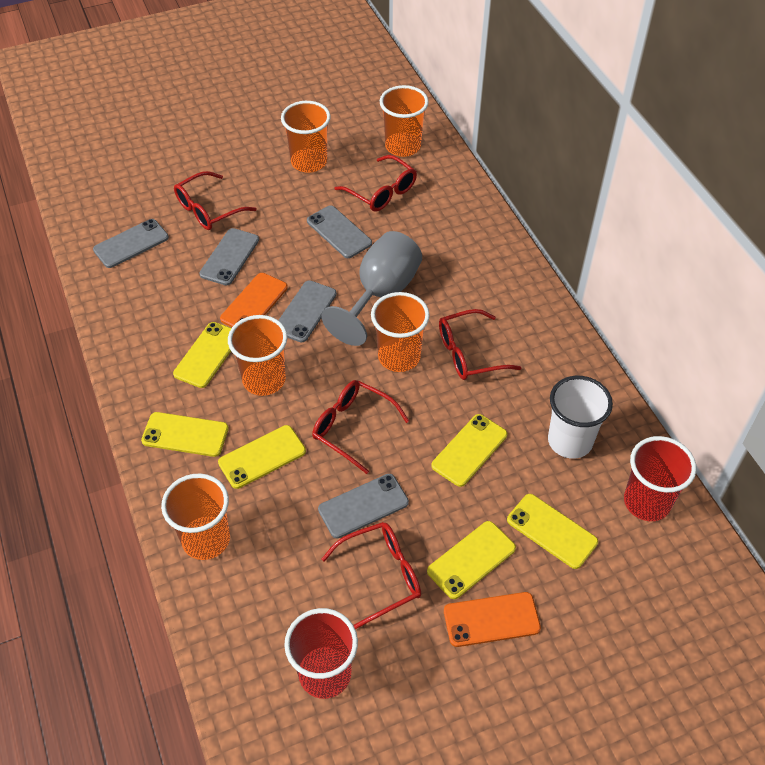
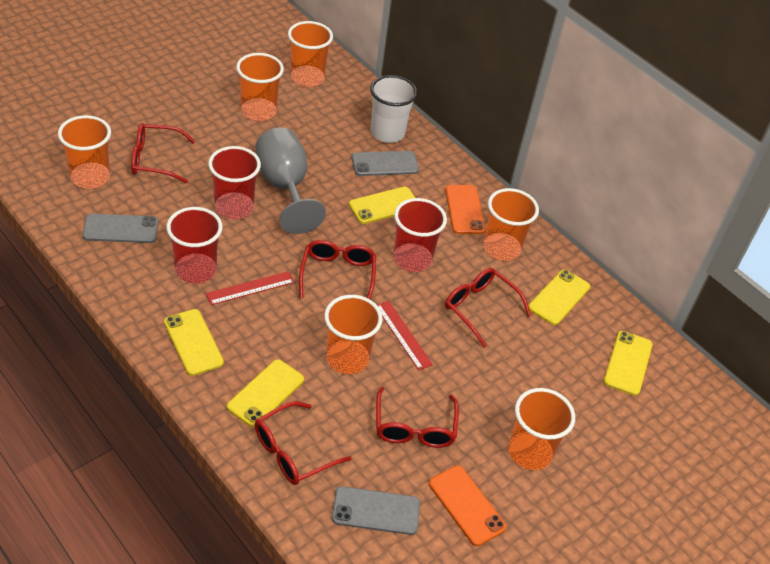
grey phone: [93,219,169,268] [199,228,259,286] [278,280,337,343] [307,205,372,258] [318,474,409,538] = 5 -> [82,214,159,243] [332,486,420,535] [352,151,419,176] = 3
orange cup: [161,473,230,560] [228,315,287,396] [281,101,331,173] [371,292,430,372] [380,85,429,157] = 5 -> [58,115,111,189] [236,53,284,121] [288,21,333,87] [324,295,382,374] [483,188,539,261] [509,388,575,470] = 6
red cup: [284,608,358,699] [624,436,696,521] = 2 -> [166,207,223,284] [208,146,261,219] [394,198,447,272] = 3
red ruler: none = 0 -> [206,271,294,305] [377,301,433,370] = 2
yellow phone: [141,412,229,457] [173,322,231,388] [218,425,306,489] [427,521,516,599] [431,414,507,487] [507,494,598,569] = 6 -> [164,309,224,376] [227,359,304,427] [349,187,415,224] [529,269,590,325] [604,331,653,396] = 5

